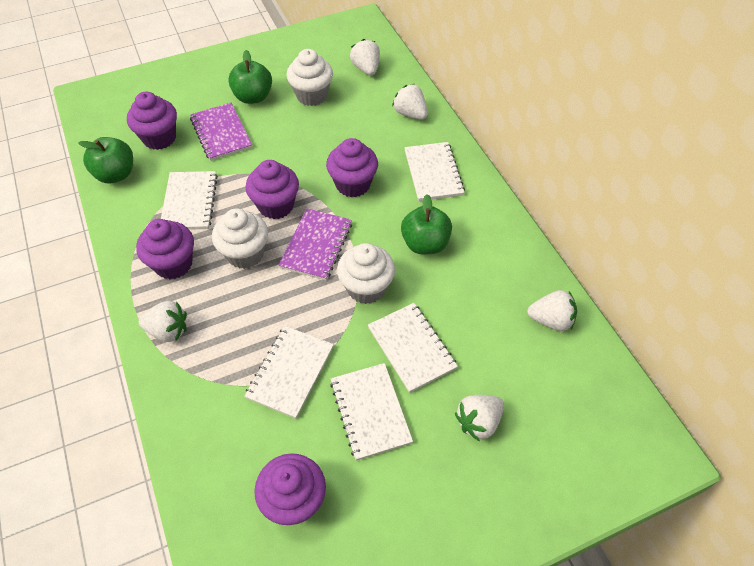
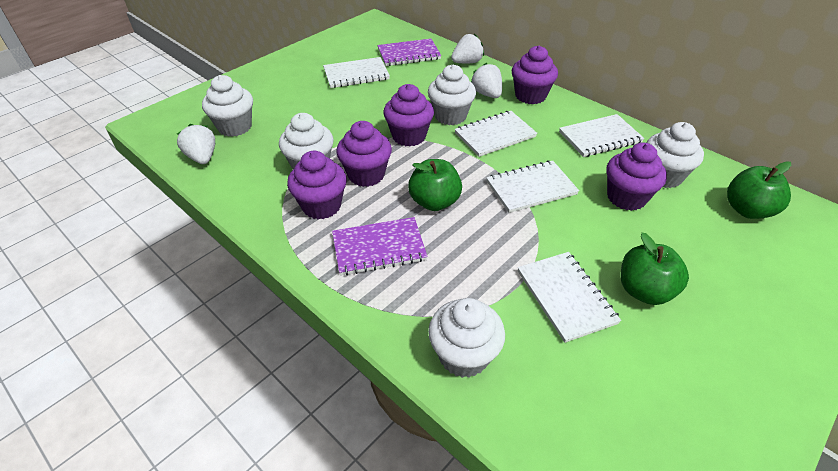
white cupcake: [212,208,268,269] [286,49,333,106] [337,243,395,304] = 3 -> [202,75,253,137] [279,113,334,169] [428,64,476,125] [428,298,505,378] [646,122,704,188] = 5
white strawberry: [139,301,187,342] [350,39,380,75] [392,84,428,120] [455,395,504,442] [527,290,577,331] = 5 -> [177,124,215,164] [451,34,484,63] [471,63,502,98] = 3

